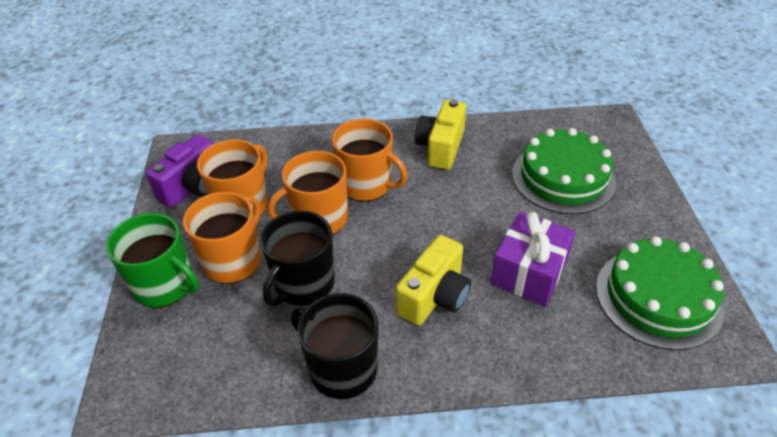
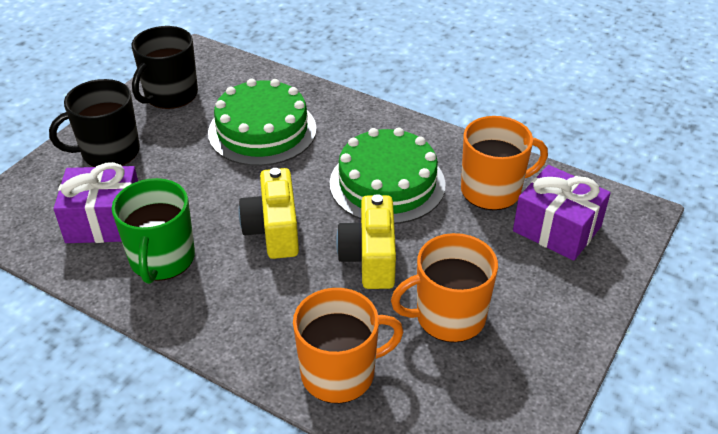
orange mug: [183,192,261,284] [197,139,268,216] [267,151,348,235] [332,119,408,202] = 4 -> [293,288,403,404] [391,233,498,343] [461,116,548,210] = 3
purple camera: [146,135,214,207] = 1 -> none = 0
purple gift: [491,211,575,306] = 1 -> [54,162,138,243] [513,165,611,261] = 2

